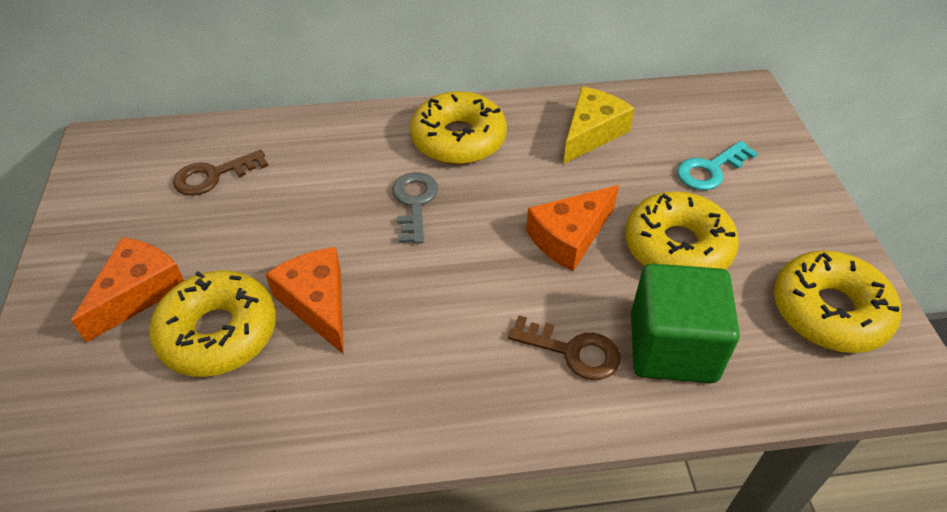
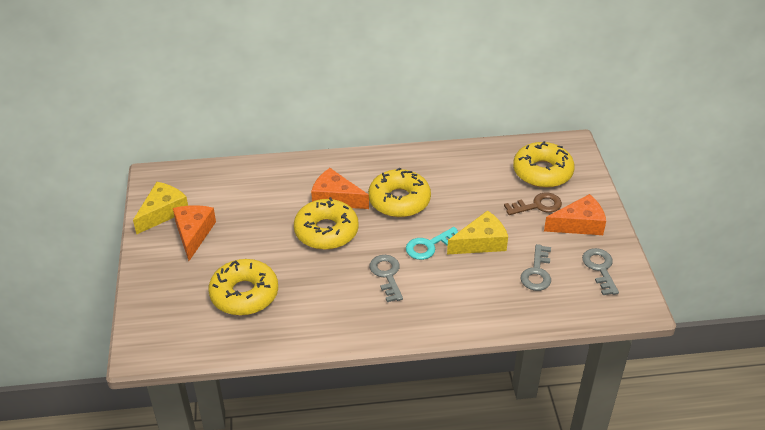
brown key: [173,150,268,196] [508,316,620,380] = 2 -> [504,193,562,215] = 1
green cube: [631,263,740,383] = 1 -> none = 0
grey key: [392,172,438,244] = 1 -> [369,255,403,302] [521,244,551,291] [582,248,619,295] = 3
yellow cheese: [563,86,635,164] = 1 -> [133,182,188,235] [447,210,508,254] = 2

